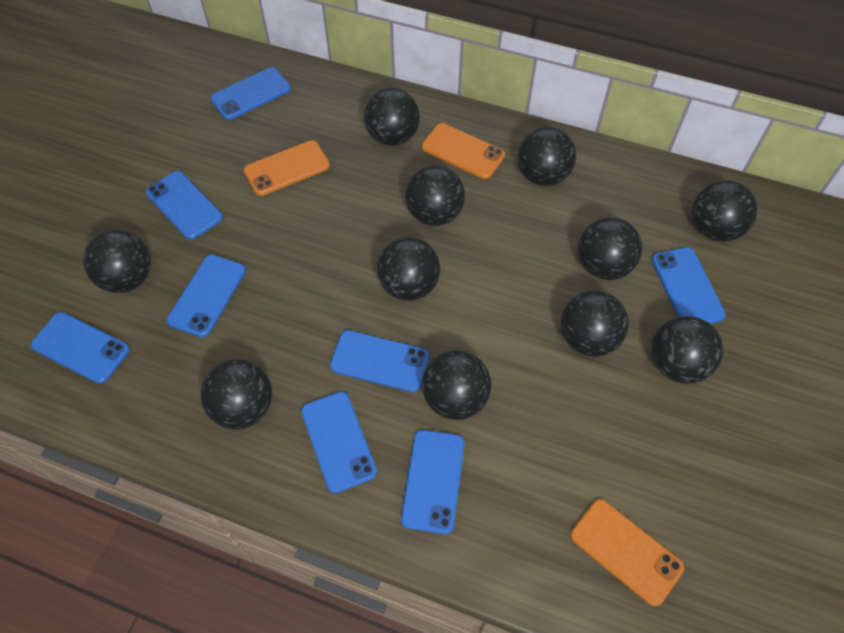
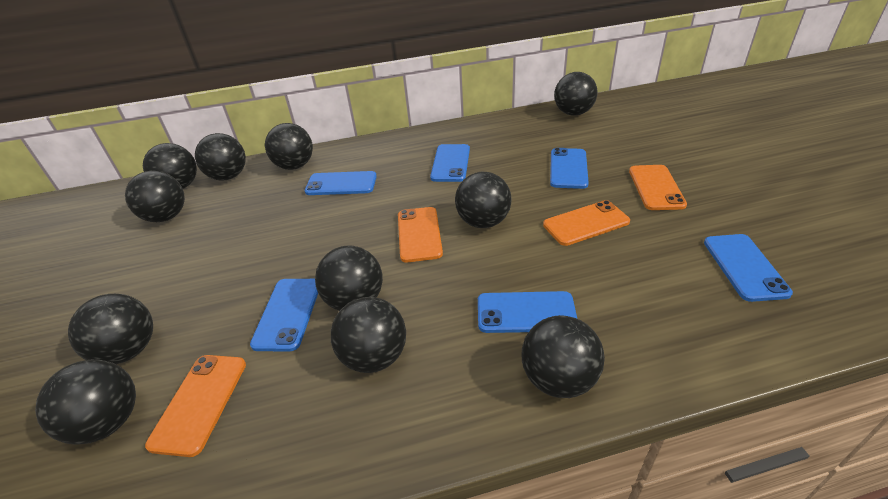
blue phone: [31,312,130,384] [146,171,223,240] [167,254,246,337] [210,67,291,120] [301,391,377,493] [330,330,429,392] [401,430,465,534] [652,247,726,324] = 8 -> [250,279,318,351] [305,171,377,195] [430,144,470,182] [478,291,577,333] [550,148,589,189] [704,234,793,302] = 6
orange phone: [243,140,330,196] [421,123,505,179] [570,499,684,606] = 3 -> [145,355,246,457] [398,207,443,262] [543,200,630,246] [629,165,687,210] = 4

